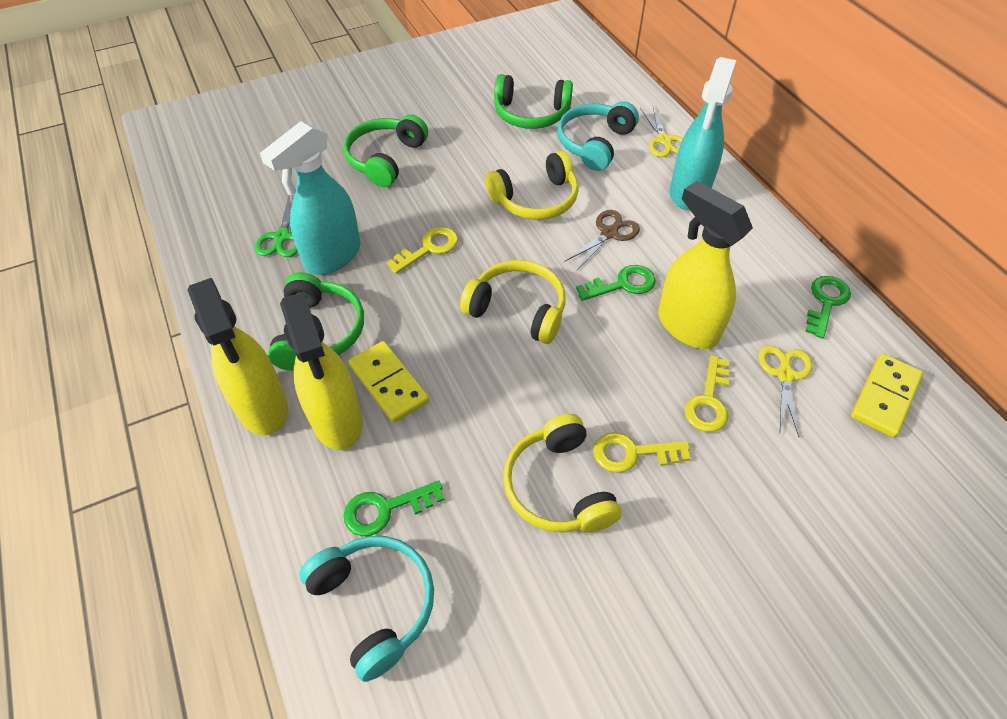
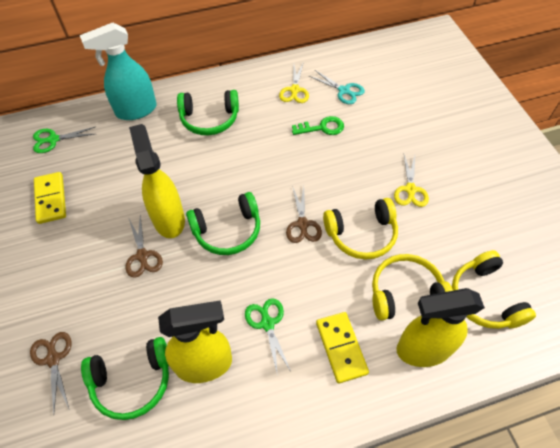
brown scissors: [564,210,640,270] = 1 -> [30,332,72,414] [125,215,163,278] [286,187,322,243] = 3
green key: [343,480,444,536] [576,265,655,301] [805,276,851,339] = 3 -> [292,116,344,135] = 1
green scissors: [254,196,298,257] = 1 -> [33,127,95,153] [245,298,290,376] = 2
turquoise headphones: [299,536,434,682] [557,101,639,171] = 2 -> none = 0
turquoise scissors: none = 0 -> [309,70,365,104] = 1
turquoise spray bottle: [260,121,360,275] [670,57,736,210] = 2 -> [80,22,157,120] = 1
yellow key: [387,227,458,274] [594,432,690,473] [684,356,729,432] = 3 -> none = 0

